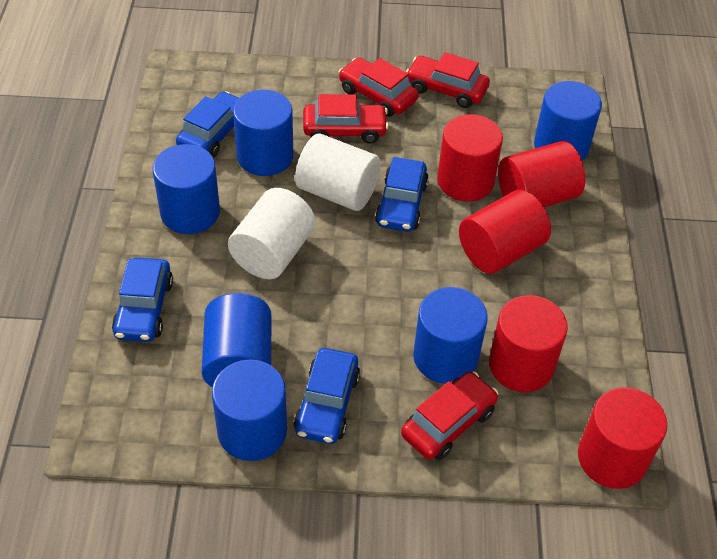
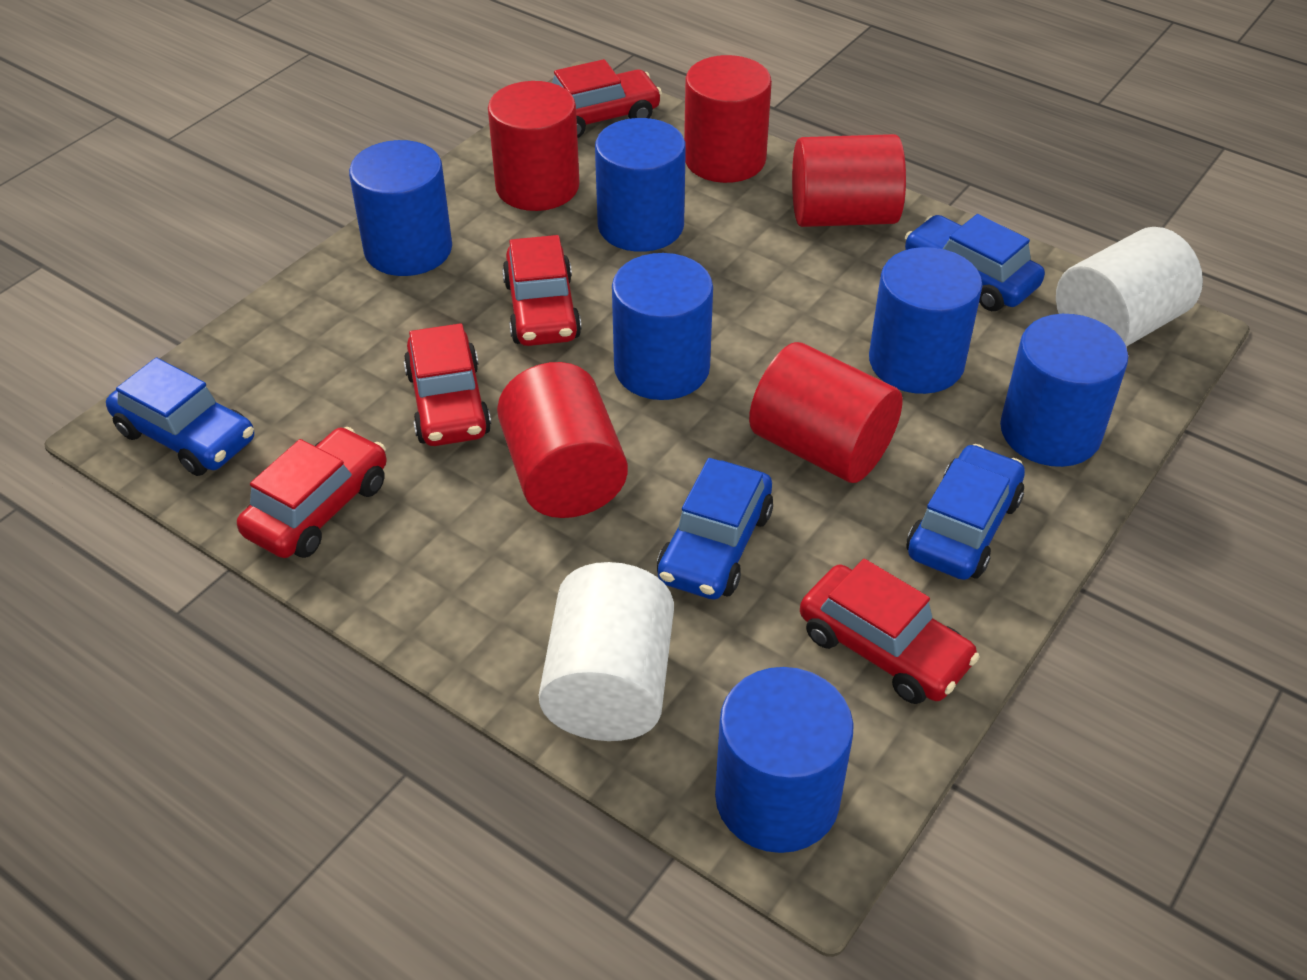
red car: [303,94,389,144] [339,58,419,117] [401,372,498,460] [406,52,490,108] = 4 -> [237,427,387,558] [403,323,491,446] [502,235,582,346] [552,59,662,138] [800,559,980,704] = 5

